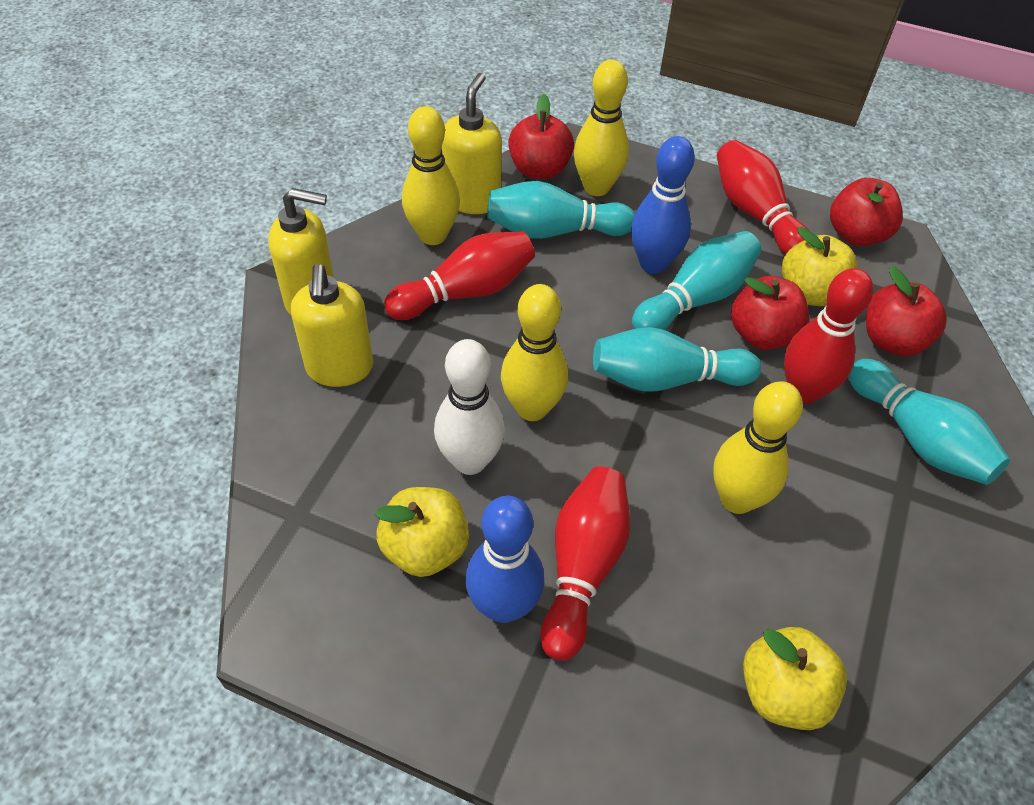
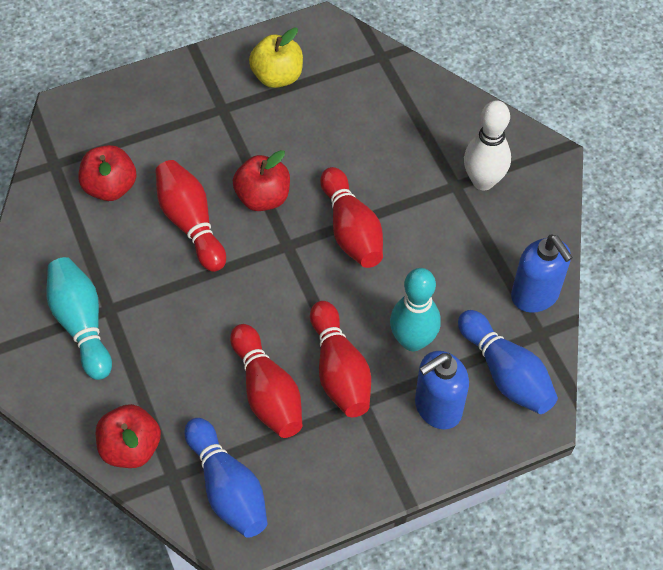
blue soap dispenser: none = 0 -> [415,351,469,429] [511,234,573,313] = 2
red apple: [508,94,574,179] [731,276,809,350] [830,178,903,246] [866,266,947,356] = 4 -> [78,145,136,201] [96,404,161,468] [233,150,290,211] = 3
turquoise bowling pin: [487,181,635,239] [593,327,761,391] [632,231,761,330] [849,359,1010,485] = 4 -> [46,257,112,380] [390,268,441,351] = 2
yellow apple: [374,487,469,577] [743,627,847,730] [782,227,858,306] = 3 -> [249,27,303,88] = 1
yellow bowling pin: [402,106,460,245] [501,284,568,421] [574,59,629,196] [713,381,803,514] = 4 -> none = 0
yellow soap dispenser: [268,188,334,315] [291,264,373,387] [441,73,502,214] = 3 -> none = 0

